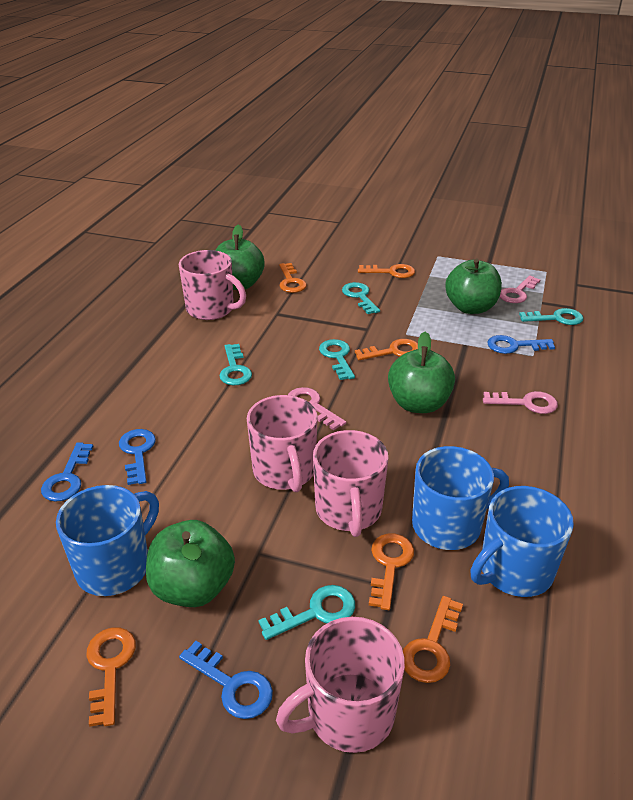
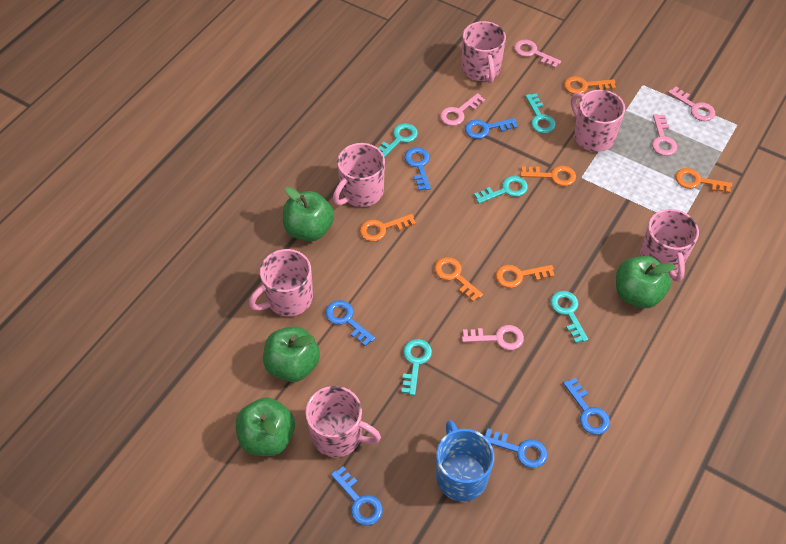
blue key: [41,442,93,502] [119,429,156,485] [179,641,273,719] [487,335,555,354] = 4 -> [325,300,375,346] [331,466,383,526] [404,147,431,191] [465,118,518,139] [484,429,548,468] [563,378,610,435] = 6
blue mug: [56,485,159,596] [412,446,509,550] [470,486,574,597] = 3 -> [436,420,494,501] = 1
pink key: [288,387,346,430] [483,391,558,414] [500,276,541,303] = 3 -> [440,93,485,126] [462,325,524,350] [514,40,561,68] [652,114,677,156] [668,87,715,121] = 5
pink mug: [179,250,246,320] [247,395,318,492] [276,617,405,753] [313,430,389,537] = 4 -> [249,249,313,316] [306,386,381,457] [333,143,385,207] [461,21,506,83] [571,90,625,152] [640,209,699,282] = 6

